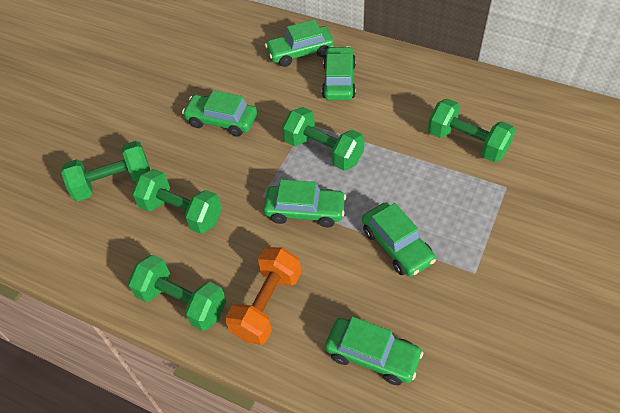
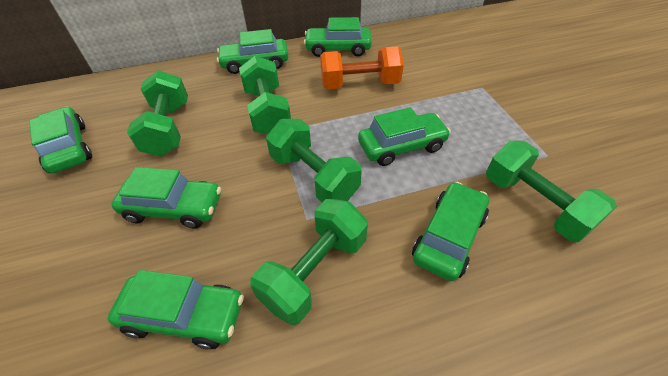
green car: [182,90,257,137] [263,179,346,227] [265,20,334,67] [322,46,356,100] [325,317,423,385] [362,202,436,277] = 6 -> [29,107,92,174] [108,270,244,350] [112,167,221,229] [217,29,289,74] [304,17,372,57] [358,107,451,166] [412,182,489,281] = 7

